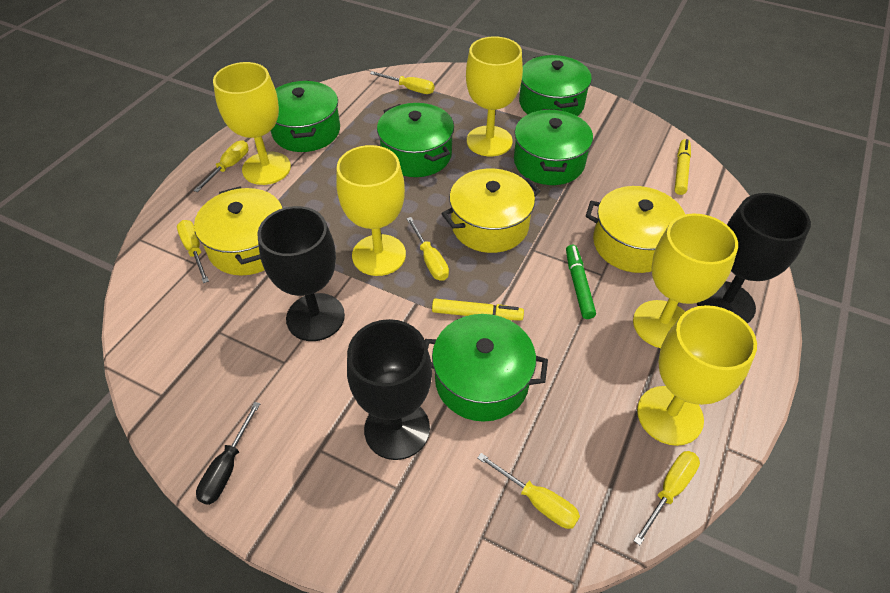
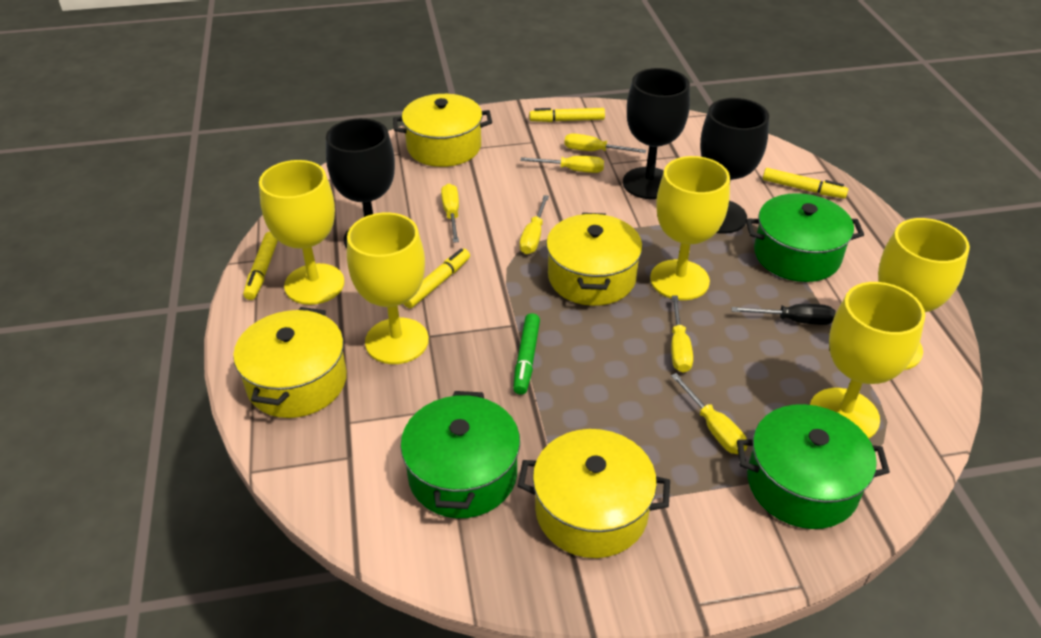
green pot: [271,80,340,152] [377,103,454,177] [425,314,548,422] [514,109,593,185] [519,55,592,116] = 5 -> [400,391,520,518] [737,404,890,529] [746,193,864,282] = 3
yellow marker: [432,299,524,320] [674,139,691,195] = 2 -> [243,232,278,300] [403,248,470,308] [529,108,605,122] [763,168,848,198] = 4
yellow pot: [194,186,283,276] [441,168,540,253] [586,186,685,273] = 3 -> [233,307,347,418] [393,94,492,167] [518,429,670,558] [546,213,643,306] = 4

